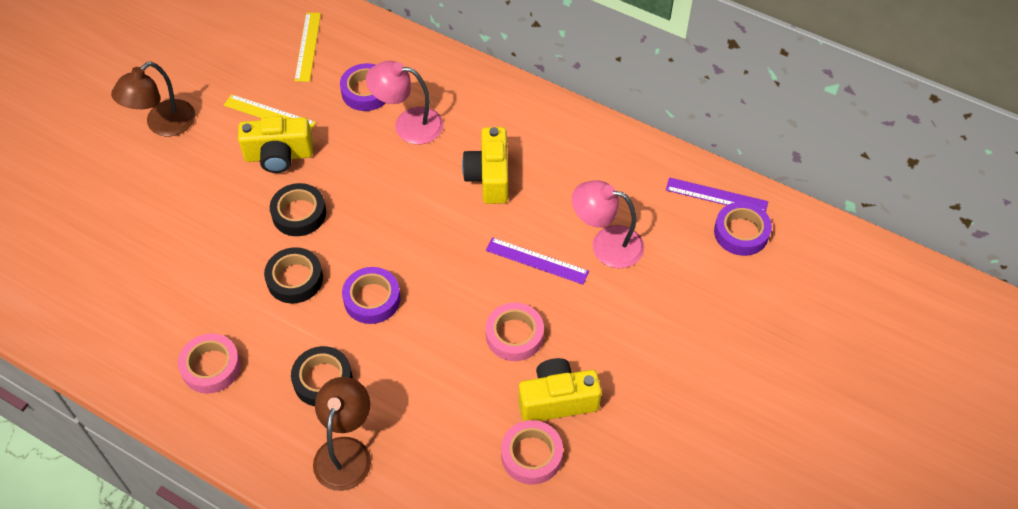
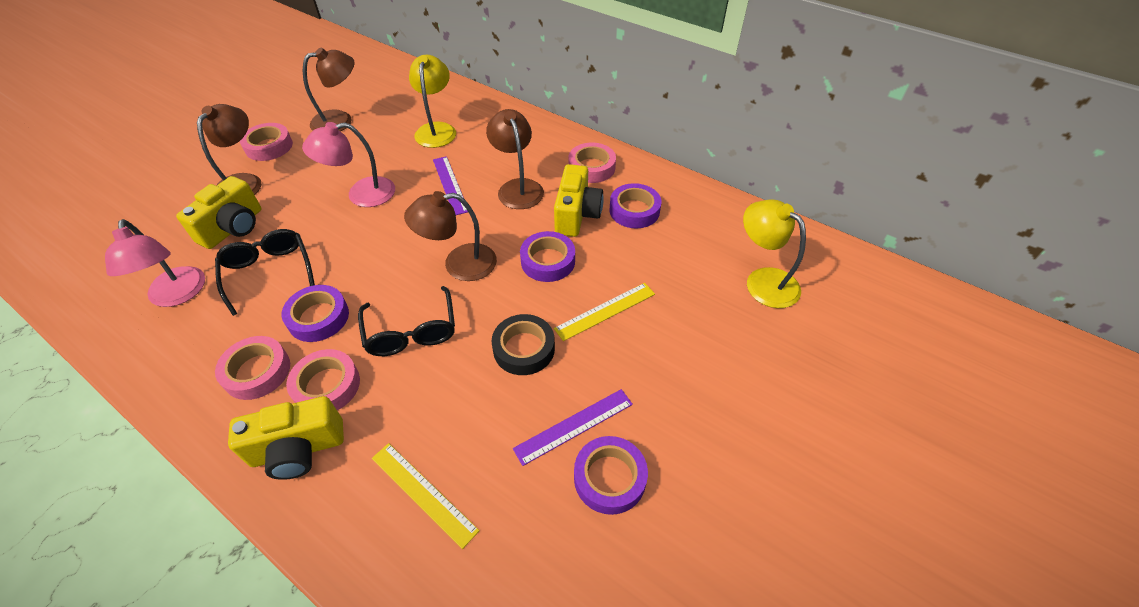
black glasses: none = 0 -> [215,229,315,316] [358,286,455,356] = 2
black tape: [264,247,323,304] [270,183,326,236] [291,346,353,406] = 3 -> [491,314,555,375] = 1
brown lamp: [111,61,195,136] [313,377,371,491] = 2 -> [197,104,261,195] [303,48,354,132] [404,191,497,281] [486,109,544,209] = 4
pink tape: [178,333,241,394] [486,303,544,361] [501,420,563,484] = 3 -> [215,336,290,400] [240,123,293,161] [286,349,360,410] [569,143,616,183] = 4
purple tape: [340,63,386,111] [342,267,400,324] [714,202,772,256] = 3 -> [281,285,349,342] [520,231,575,282] [574,436,648,515] [609,183,662,228] = 4
yellow lamp: none = 0 -> [409,55,456,148] [743,199,806,308] = 2

